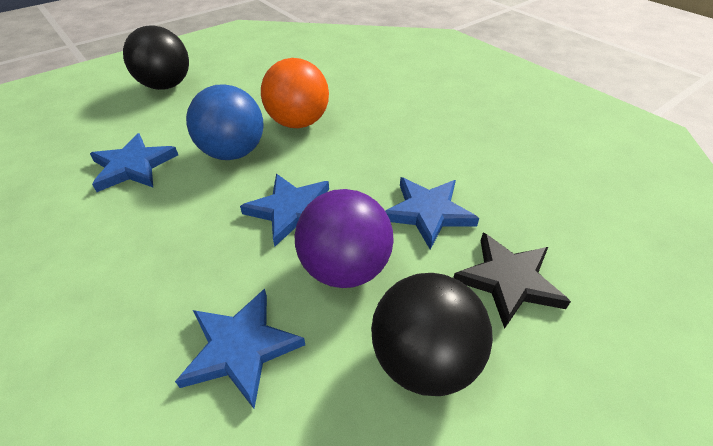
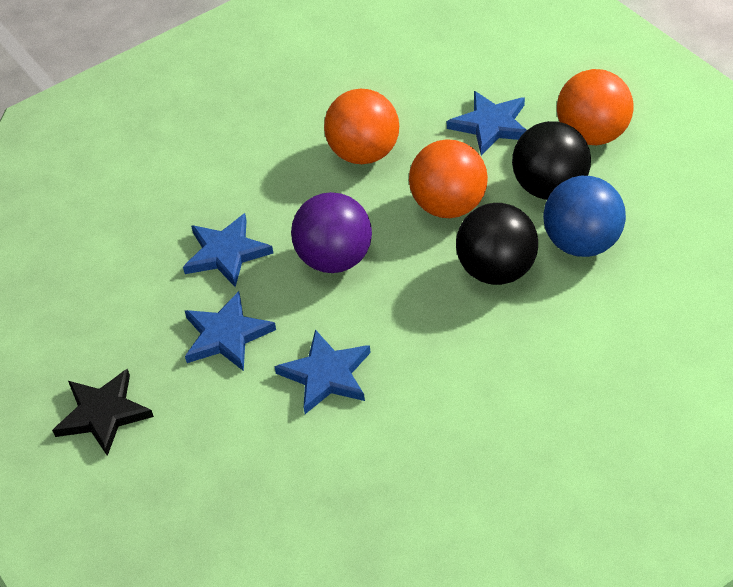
orange ball: [261,58,329,128] = 1 -> [324,88,399,164] [409,139,488,218] [557,69,634,145] = 3

